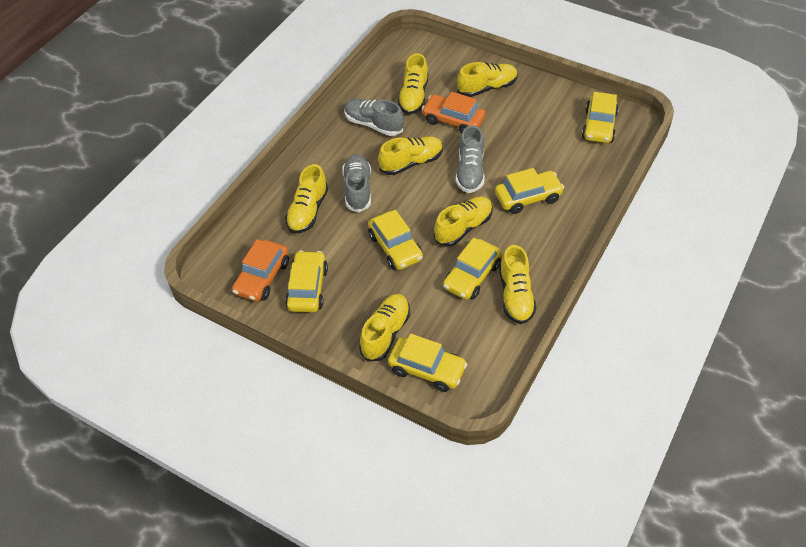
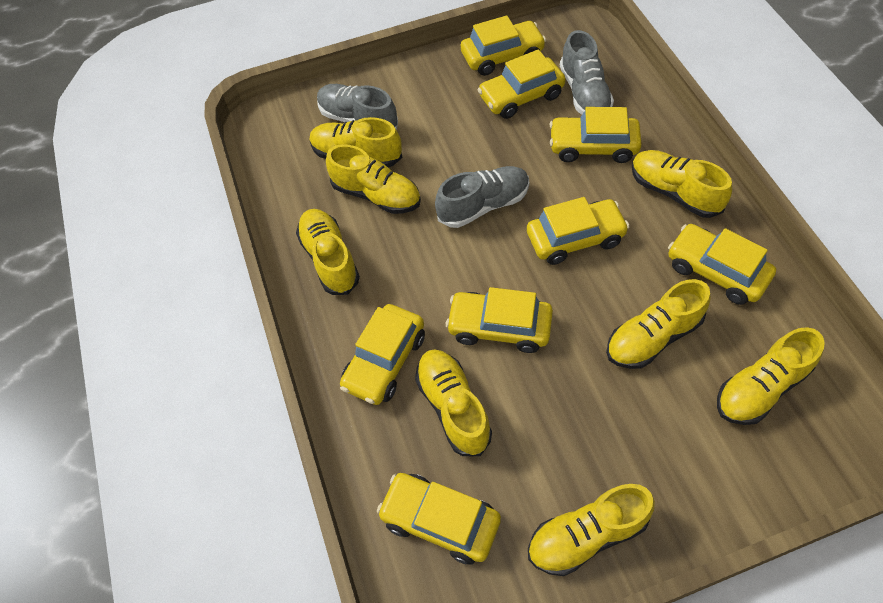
orange car: [232,239,289,302] [422,92,485,133] = 2 -> none = 0
yellow car: [285,250,328,313] [368,210,423,270] [388,334,467,392] [443,238,501,300] [495,168,564,214] [582,92,619,143] = 6 -> [340,304,425,405] [377,473,501,565] [446,287,553,353] [461,16,546,76] [477,49,566,119] [527,197,630,265] [549,107,642,163] [668,224,776,305] = 8
yellow shoe: [285,164,328,234] [359,294,410,362] [378,136,443,175] [398,53,428,114] [434,196,492,247] [457,62,518,97] [499,245,536,324] = 7 -> [296,209,360,295] [310,117,403,167] [326,144,421,214] [415,349,492,456] [528,484,655,576] [606,279,711,369] [632,150,732,218] [717,327,825,425] = 8

